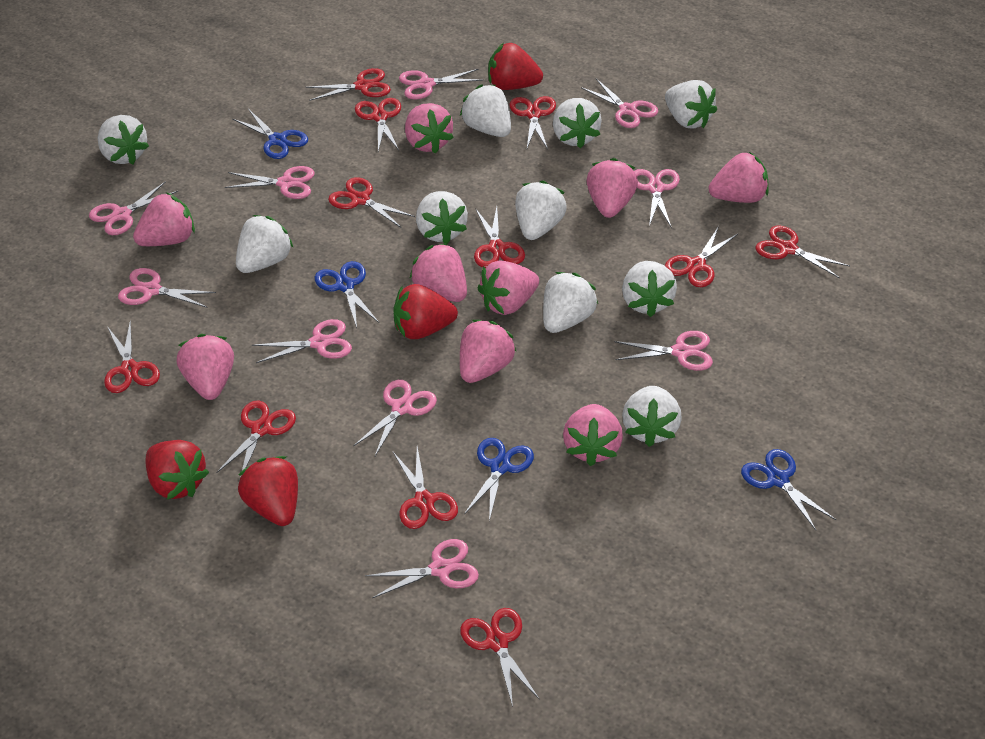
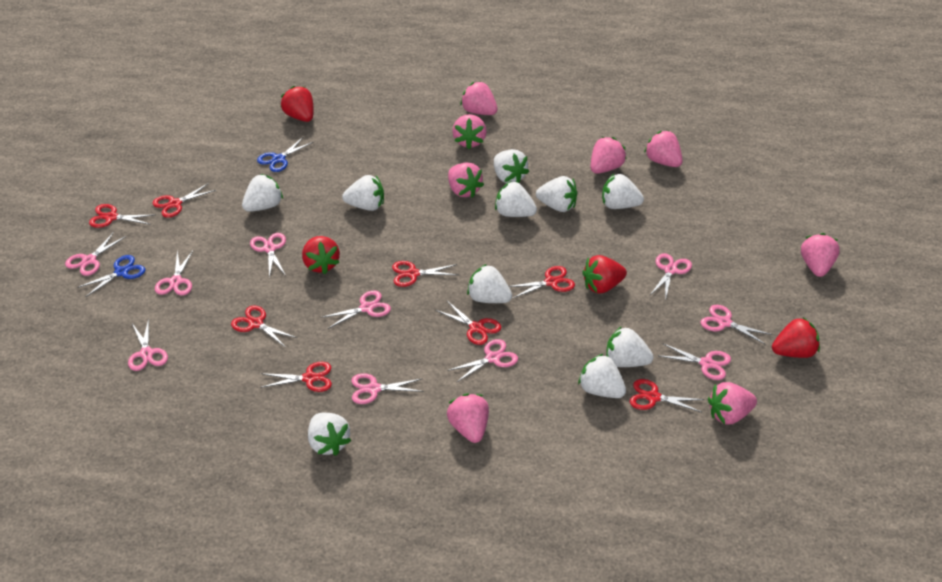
blue scissors: [233,109,308,159] [315,261,379,328] [464,438,534,521] [741,449,836,530] = 4 -> [77,255,145,297] [257,137,313,172] = 2
pink strawberry: [133,192,195,246] [176,334,234,400] [405,103,454,154] [409,243,467,302] [460,320,517,383] [478,260,539,315] [563,404,623,466] [587,158,638,218] [709,152,769,203] = 9 -> [447,393,489,443] [448,162,484,198] [452,114,486,149] [460,81,498,115] [590,137,627,174] [644,130,683,167] [708,382,757,425] [801,233,840,277] = 8
red scissors: [104,320,160,393] [217,401,296,478] [305,68,391,101] [328,177,415,228] [355,98,401,151] [393,447,458,529] [460,608,540,707] [474,207,525,268] [510,96,556,149] [665,226,738,287] [756,226,850,278] = 11 -> [89,204,153,228] [153,183,216,218] [231,306,297,347] [260,362,332,392] [392,261,458,287] [436,301,501,345] [509,266,575,298] [630,379,704,412] = 8

